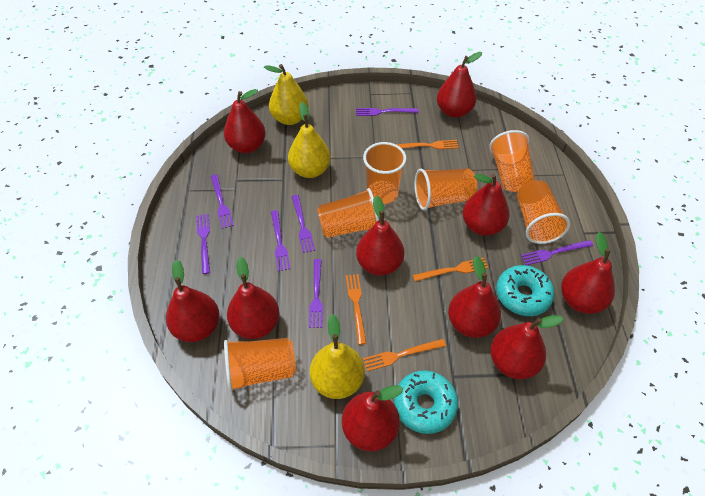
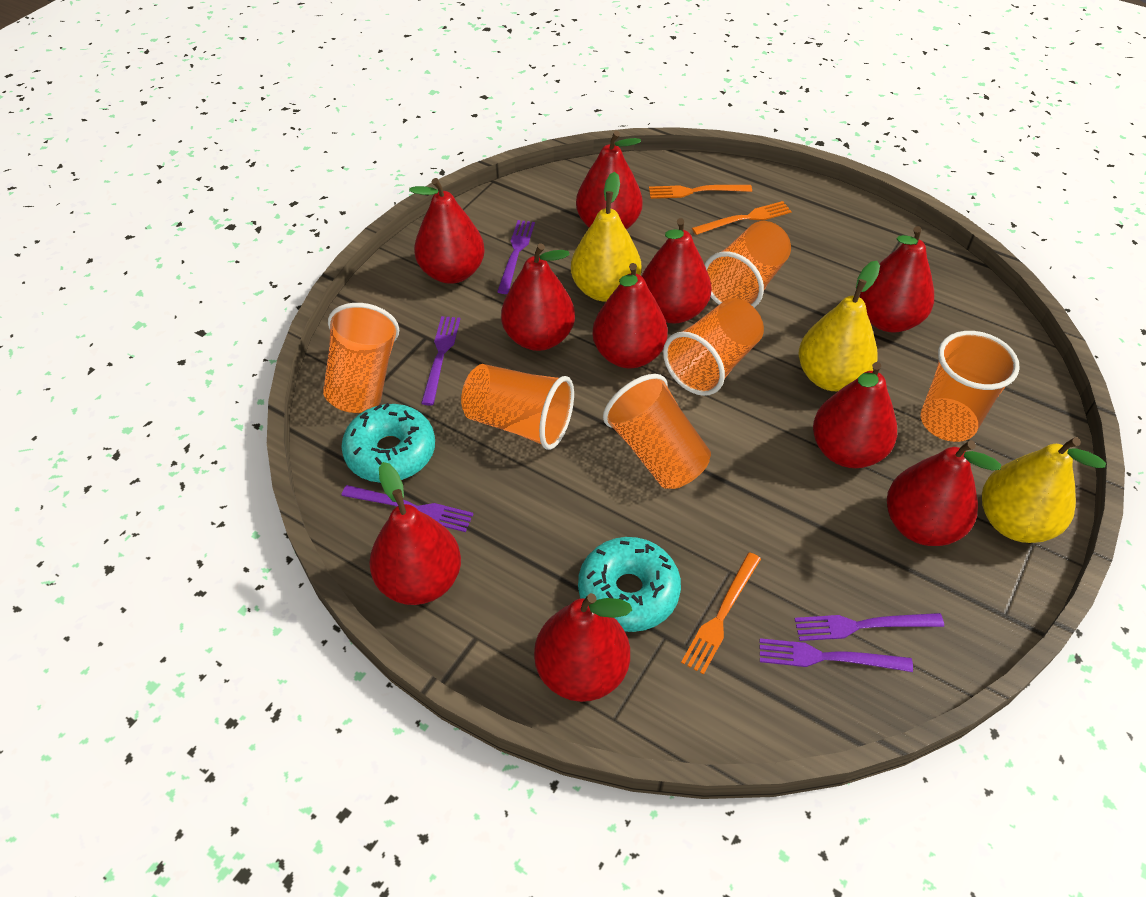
orange fork: [346,274,366,345] [363,339,446,371] [396,140,459,149] [413,257,488,281] = 4 -> [649,185,752,199] [681,552,761,675] [692,201,792,235] = 3
purple fork: [196,214,210,274] [211,174,234,229] [271,210,290,271] [292,195,315,253] [309,259,323,328] [356,108,418,116] [520,240,593,265] = 7 -> [341,485,473,532] [421,316,460,406] [497,220,535,294] [760,638,913,672] [795,613,944,641] = 5

